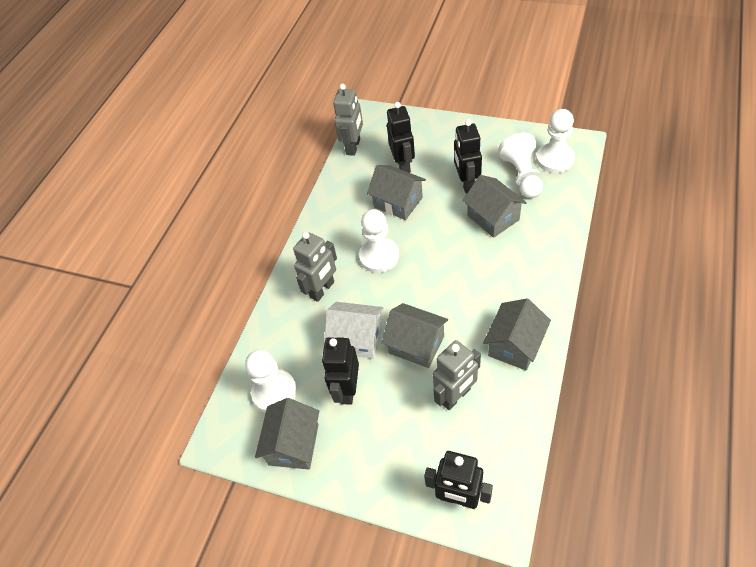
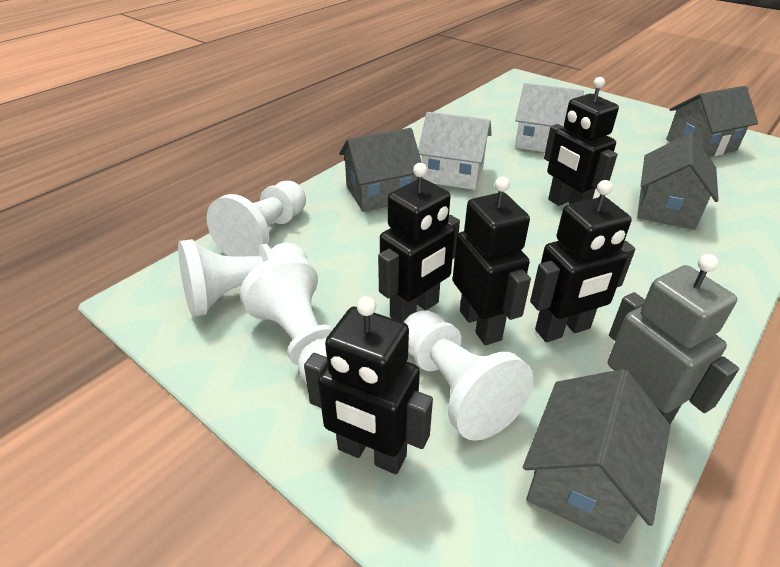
black robot: [322,337,359,405] [387,102,415,173] [424,451,493,509] [454,119,482,194] = 4 -> [304,296,433,474] [378,163,460,322] [453,177,531,345] [530,180,635,342] [544,77,619,206] = 5
grey house: [255,398,319,469] [367,165,426,220] [382,303,448,368] [463,175,527,238] [483,298,551,371] = 5 -> [339,128,422,212] [523,369,670,544] [637,133,719,230] [666,86,758,157] = 4
grey robot: [293,232,337,302] [333,84,363,156] [433,340,481,410] = 3 -> [608,254,739,424] = 1
white house: [324,302,383,359] = 1 -> [418,112,492,190] [515,83,584,152] = 2

